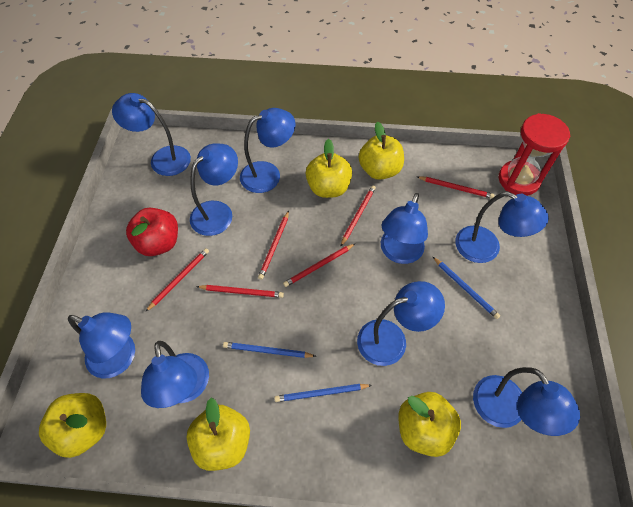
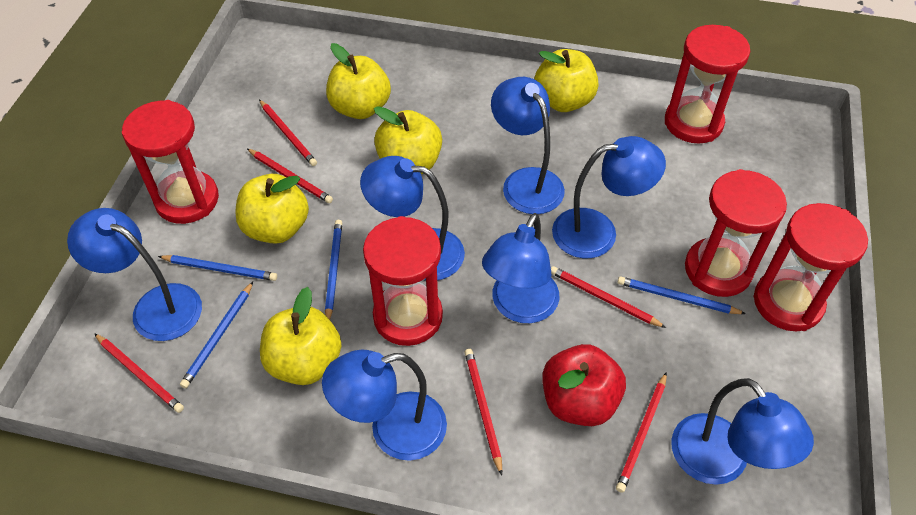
blue lamp: [68,312,135,378] [112,93,191,176] [141,341,209,408] [190,144,238,236] [240,108,296,193] [357,281,445,366] [381,193,428,264] [455,192,549,263] [473,367,580,436] = 9 -> [67,208,202,341] [322,350,447,461] [360,156,465,280] [482,213,559,323] [491,77,565,214] [552,136,666,258] [672,378,814,485] = 7
blue pencil: [223,342,316,358] [274,384,372,402] [433,257,500,319] = 3 -> [158,255,277,281] [180,282,253,389] [325,220,342,320] [618,276,746,314] = 4
red hourglass: [499,113,570,196] = 1 -> [122,100,219,224] [363,216,443,346] [665,25,750,143] [685,169,787,297] [753,203,868,331] = 5

